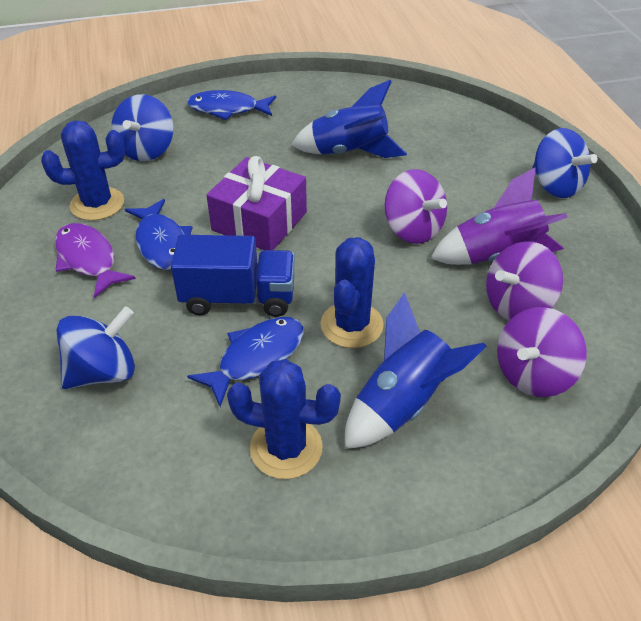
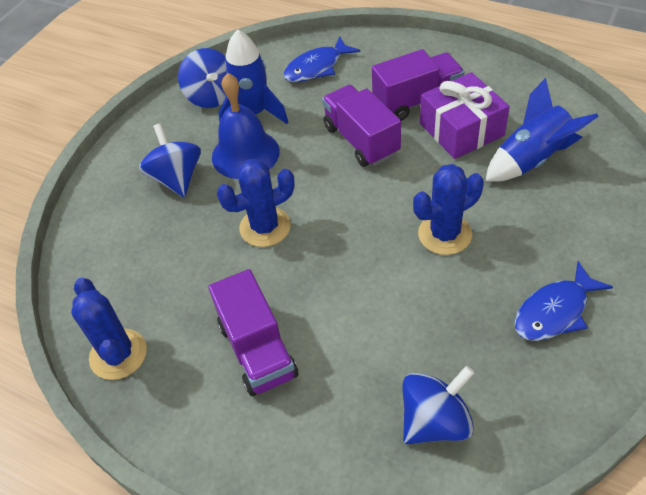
blue bell: none = 0 -> [212,73,280,179] = 1
blue fish: [125,199,193,270] [187,90,276,120] [187,317,304,407] = 3 -> [283,37,360,82] [514,261,613,341] = 2
blue truck: [171,235,295,317] = 1 -> none = 0
purple fish: [55,223,136,298] = 1 -> none = 0
purple rocket: [431,167,568,265] = 1 -> none = 0
purple spinning top: [385,169,447,244] [486,241,563,320] [497,307,587,397] = 3 -> none = 0
purple truck: none = 0 -> [208,269,298,396] [322,85,401,167] [372,49,464,121] = 3

